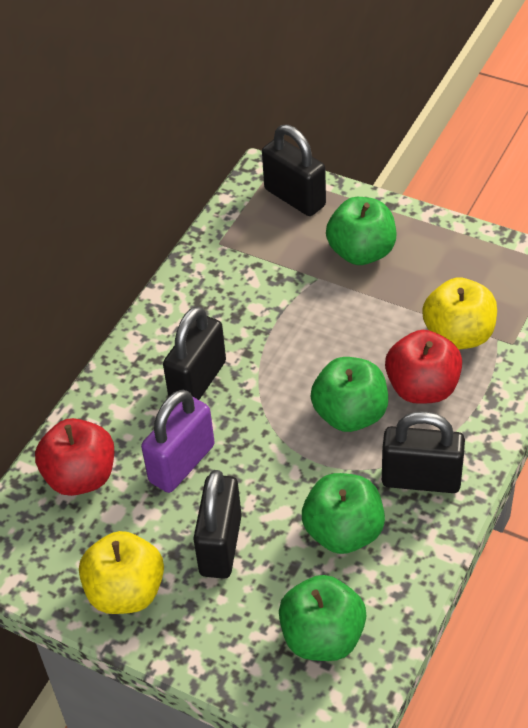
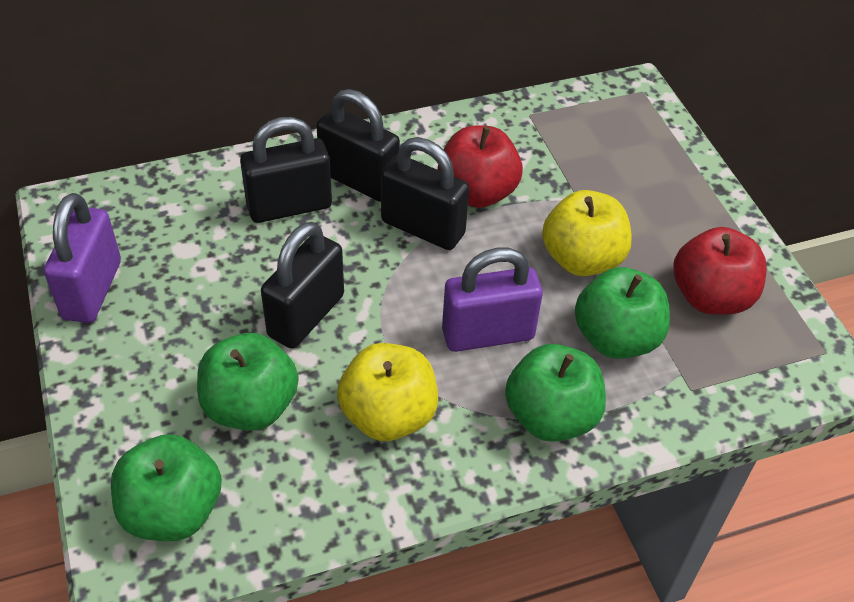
purple padlock: [141,390,215,493] = 1 -> [44,193,121,323] [442,248,543,352] = 2

